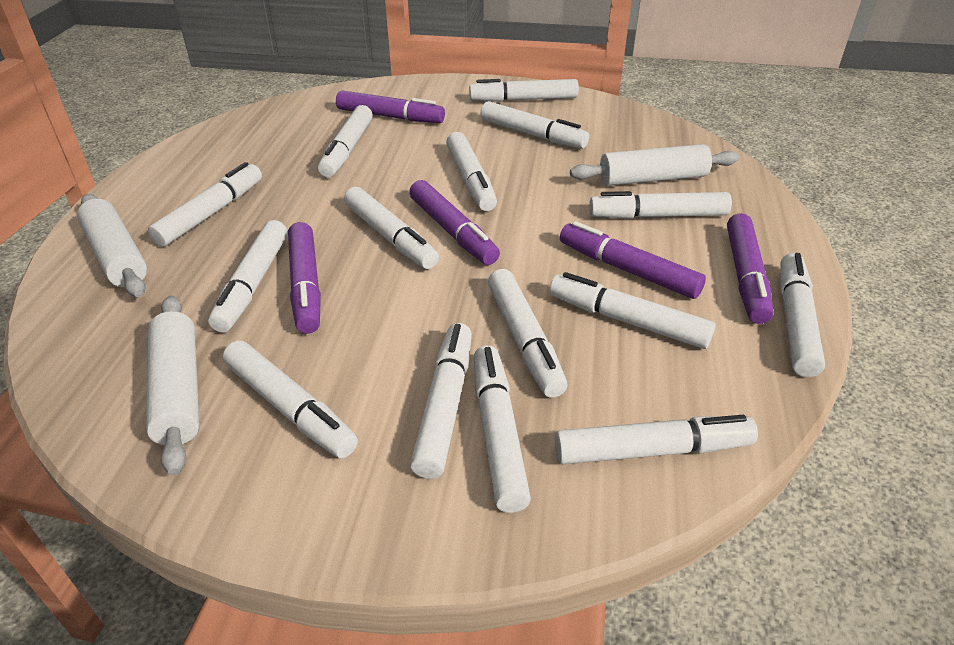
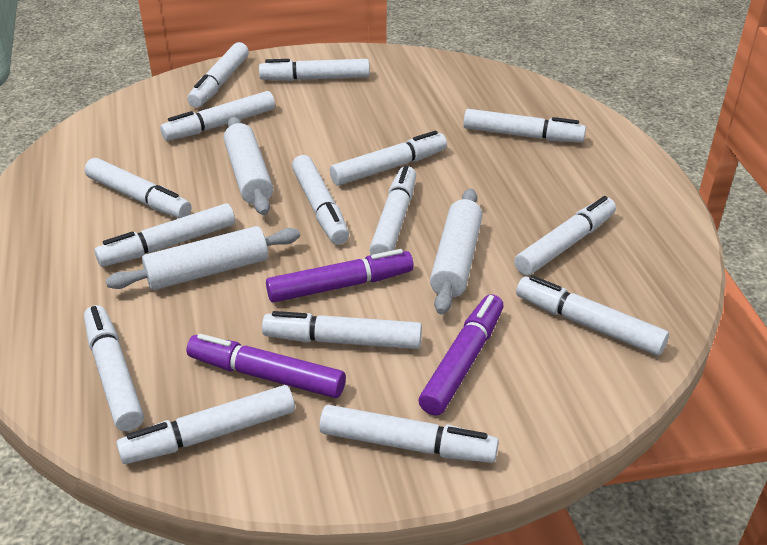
purple marker: [288,222,321,334] [336,90,445,123] [409,180,500,265] [560,221,706,299] [727,213,773,324] = 5 -> [186,334,346,398] [266,249,414,303] [418,294,504,416] = 3

